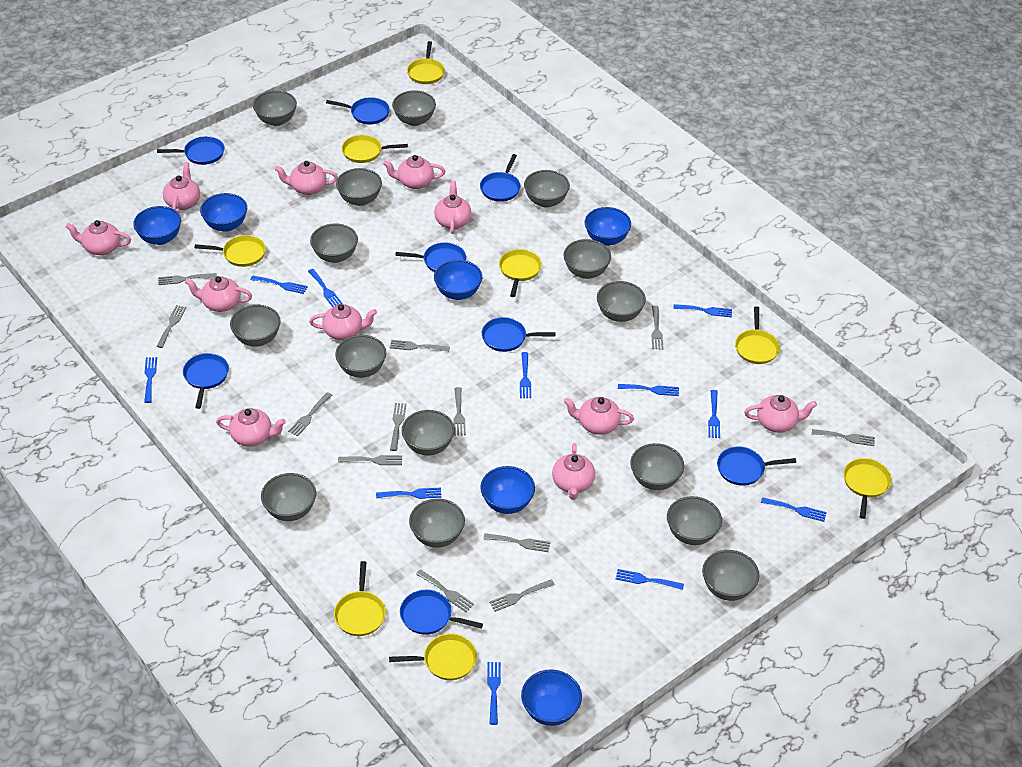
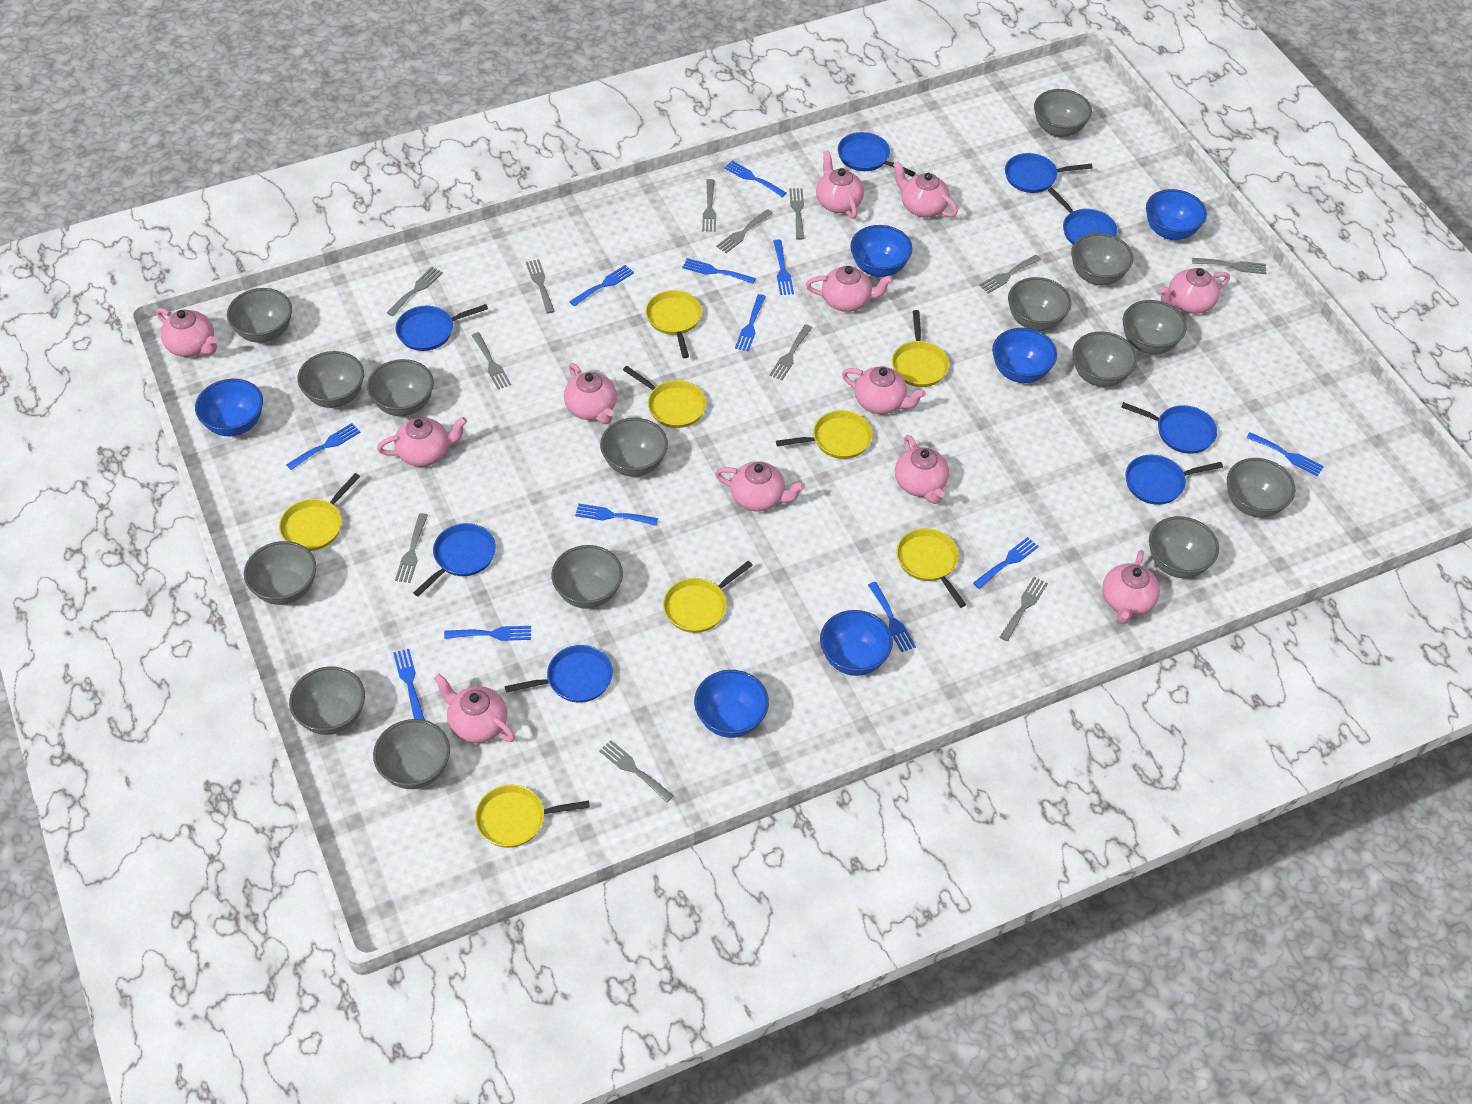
blue fork: [144,357,157,403] [250,275,308,294] [308,269,342,307] [376,488,441,499] [487,662,501,725] [520,352,531,398] [616,569,684,590] [618,384,679,396] [673,304,732,317] [708,390,720,438] [761,497,827,522] = 11 -> [286,423,361,470] [393,649,425,720] [444,626,531,641] [569,265,634,306] [575,504,658,526] [682,258,756,284] [724,161,786,197] [735,294,766,352] [773,240,794,295] [868,582,916,652] [973,537,1039,589] [1246,432,1324,476] = 12
pink teapot: [65,220,131,255] [163,162,200,213] [185,276,252,312] [216,408,286,447] [275,161,338,195] [309,304,377,340] [383,155,446,189] [434,180,471,234] [552,443,595,500] [564,397,634,435] [744,395,817,433] = 11 -> [156,308,217,357] [377,417,467,467] [434,674,515,743] [564,363,617,424] [715,461,805,512] [806,266,893,312] [816,150,864,219] [842,367,926,414] [893,161,958,217] [895,435,949,504] [1102,550,1160,624] [1159,268,1230,314] = 12

